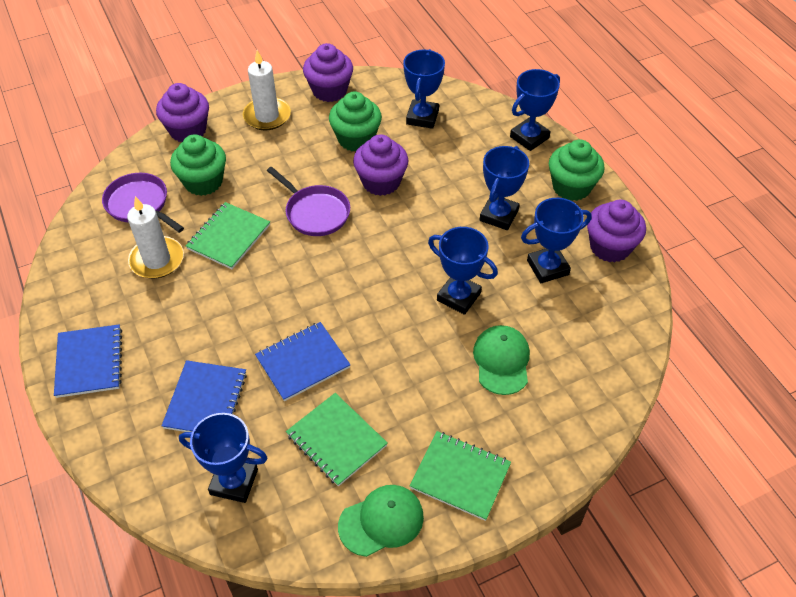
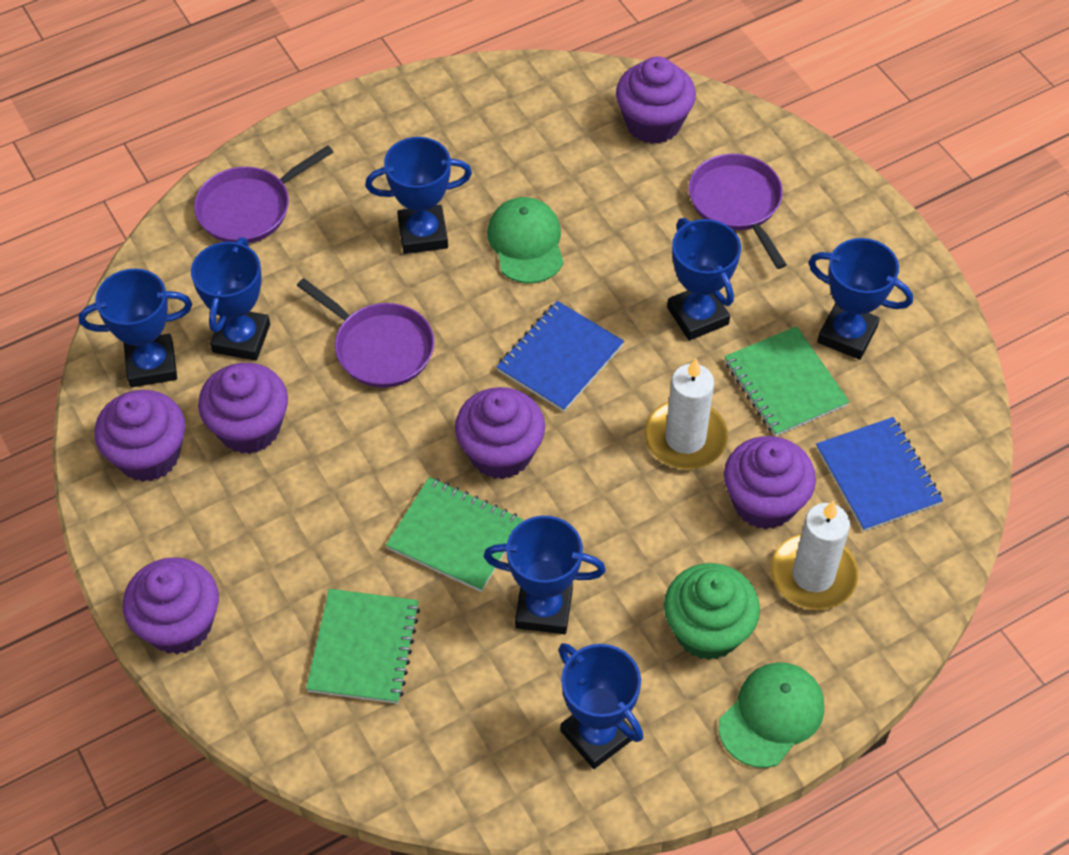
blue notebook: [54,324,122,398] [162,360,247,432] [255,322,351,401] = 3 -> [496,301,624,412] [816,417,943,532] = 2
blue trophy: [179,413,268,503] [403,49,445,129] [428,227,498,315] [480,146,529,230] [510,69,560,151] [521,198,592,283] = 6 -> [79,268,192,387] [191,237,270,361] [365,137,472,254] [484,516,606,634] [558,643,643,769] [667,218,741,340] [808,238,913,360] = 7
green cupcake: [170,134,226,196] [329,91,382,151] [549,140,605,201] = 3 -> [664,563,760,660] = 1
purple cupcake: [156,83,209,142] [303,43,353,102] [353,134,408,196] [587,200,646,263] = 4 -> [95,390,185,482] [123,557,219,654] [198,363,288,454] [455,387,545,479] [616,57,696,144] [724,436,816,530] = 6
purple pan: [102,173,184,233] [267,167,350,236] = 2 -> [194,145,334,243] [297,278,434,388] [689,154,787,269] = 3

